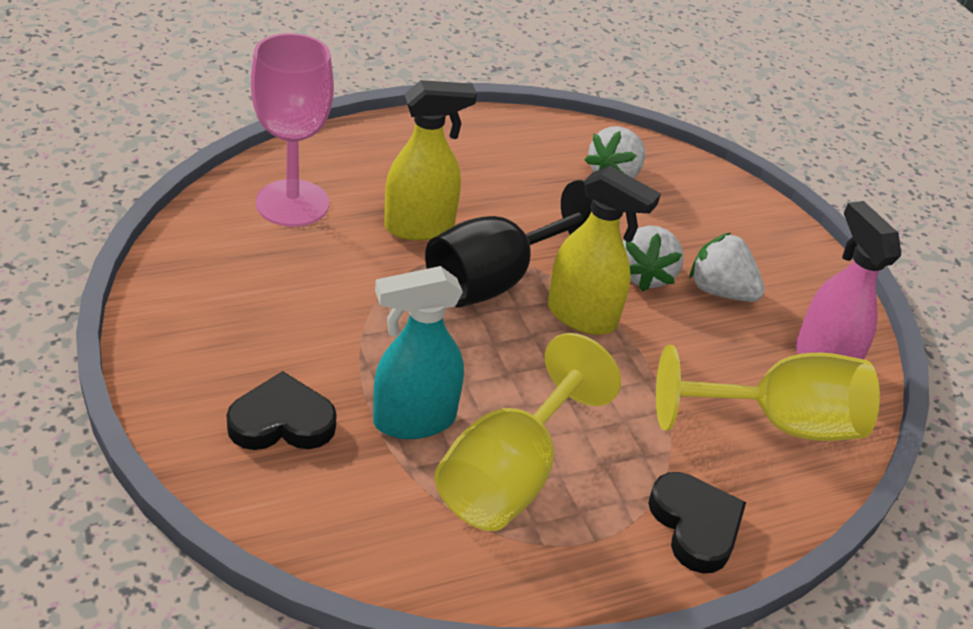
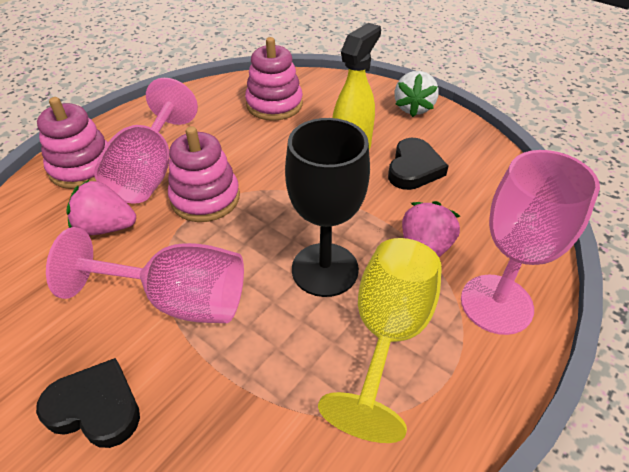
pink goblet: [251,33,334,227] = 1 -> [46,227,244,323] [94,78,198,204] [461,150,600,335] = 3
pink spray bottle: [796,201,901,359] = 1 -> none = 0
pink stacking toy: none = 0 -> [37,97,108,189] [168,126,240,222] [245,37,303,121] = 3
pink strawberry: none = 0 -> [66,180,136,236] [402,201,460,257] = 2
turquoise spray bottle: [373,266,464,439] = 1 -> none = 0
white strawberry: [585,126,645,178] [623,226,684,292] [690,233,765,302] = 3 -> [395,71,438,117] = 1
yellow goblet: [435,333,621,531] [656,345,880,441] = 2 -> [318,238,442,443] = 1
yellow spray bottle: [384,80,477,241] [548,166,661,335] = 2 -> [332,23,381,150] = 1

